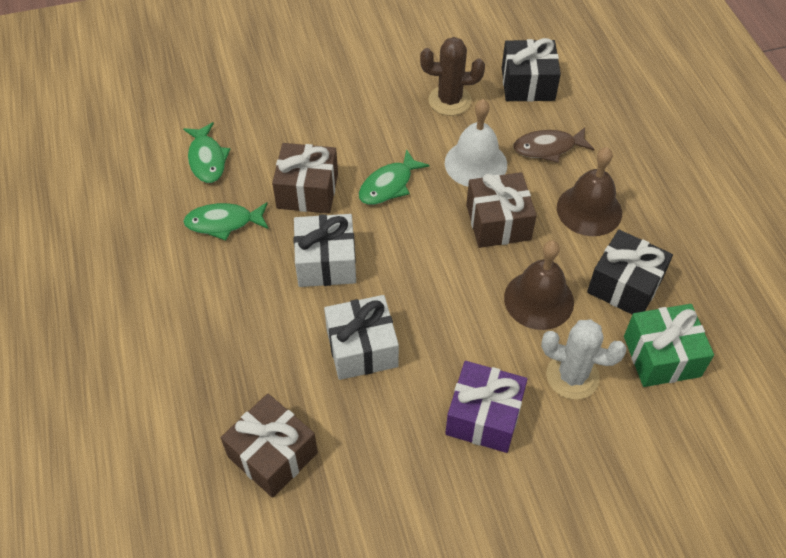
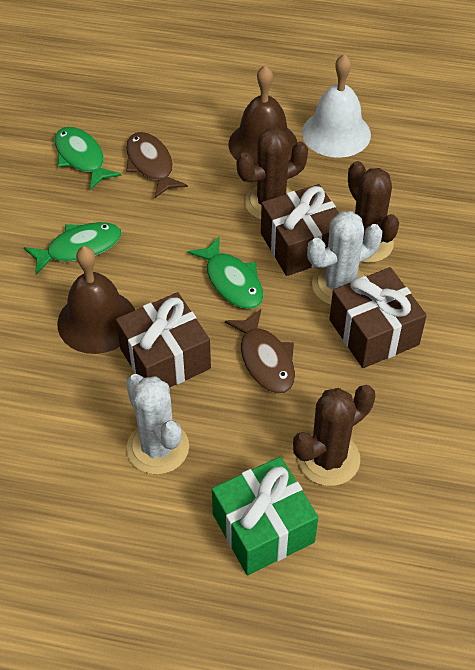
black gift: [502,38,561,102] [587,230,673,315] = 2 -> none = 0
brown cactus: [420,37,485,116] = 1 -> [237,128,308,220] [293,385,375,486] [348,161,399,263] = 3
brown fish: [513,127,594,163] = 1 -> [126,132,188,198] [225,309,295,394] = 2
purple gift: [445,361,528,453] = 1 -> none = 0
white cactus: [541,319,627,400] = 1 -> [126,374,189,475] [307,211,382,305] = 2
white gift: [294,214,356,287] [324,295,399,380] = 2 -> none = 0

